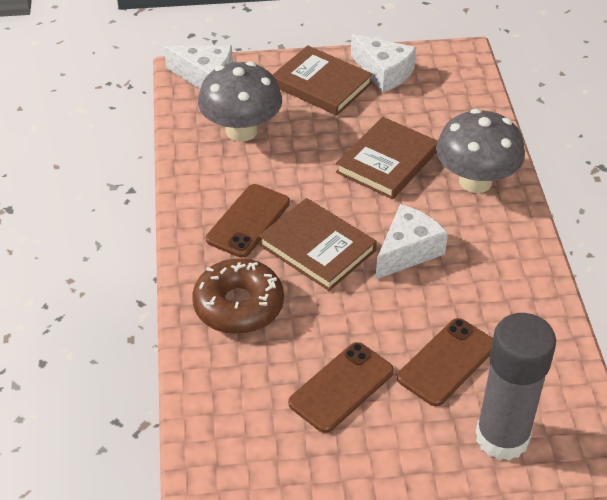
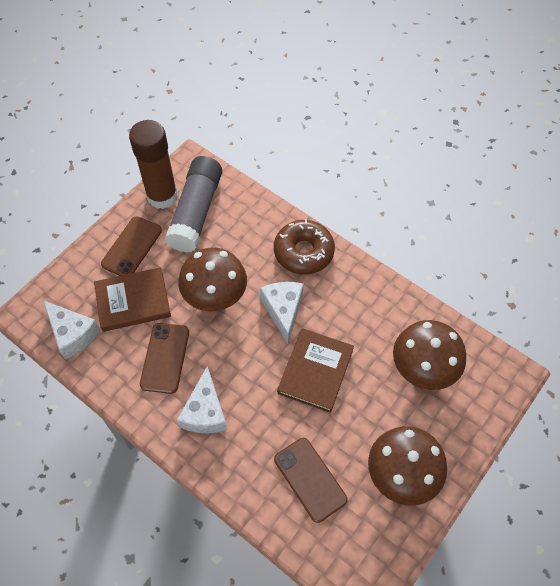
brown book: [259,198,377,291] [273,45,373,115] [336,117,438,199] = 3 -> [94,267,171,332] [277,328,354,413] = 2
brown glue stick: none = 0 -> [129,120,178,209] = 1
brown mushroom: none = 0 -> [178,248,247,311] [368,426,447,506] [393,320,466,390] = 3
grey mushroom: [198,61,282,142] [436,109,525,193] = 2 -> none = 0

